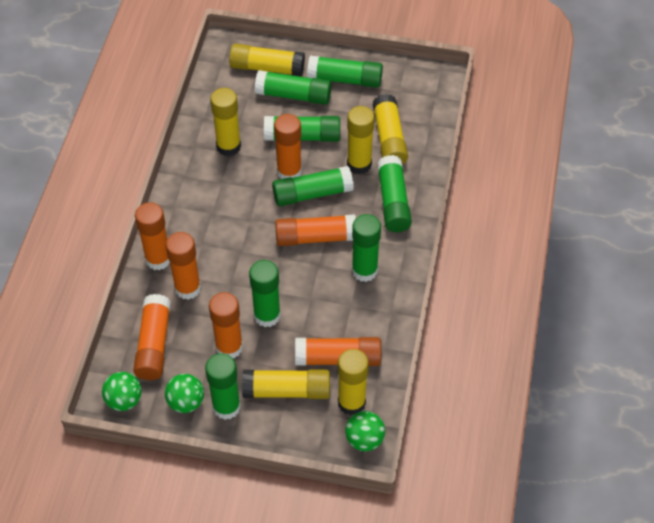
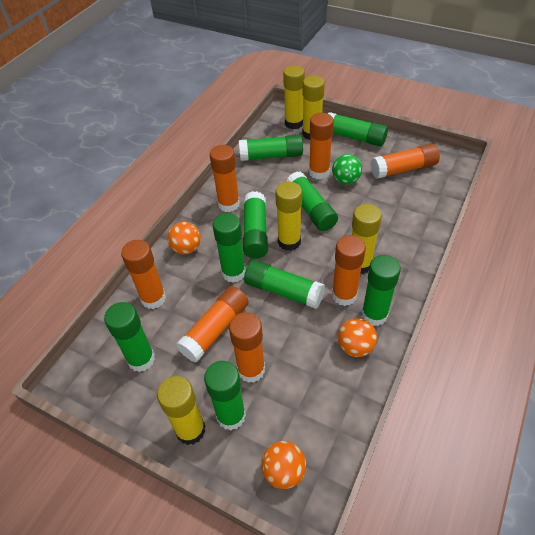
green ball: [102,372,142,411] [165,374,204,413] [345,411,385,451] = 3 -> [332,154,362,184] = 1
green glue stick: [205,353,241,420] [249,260,281,327] [255,70,332,105] [264,116,340,142] [272,166,354,206] [307,56,383,88] [352,214,381,282] [377,155,412,232] = 8 -> [104,302,155,372] [204,361,246,430] [213,213,246,283] [239,134,303,161] [243,191,268,259] [244,260,325,309] [285,171,338,231] [328,112,388,146] [361,255,401,326] = 9
orange ball: none = 0 -> [168,222,201,255] [261,441,306,489] [338,318,377,357] = 3
yellow glue stick: [210,88,241,156] [229,44,305,76] [242,370,330,399] [338,349,369,415] [347,106,375,174] [372,94,408,164] = 6 -> [157,376,205,445] [275,182,302,251] [283,66,305,129] [302,76,325,140] [352,204,382,274] = 5

